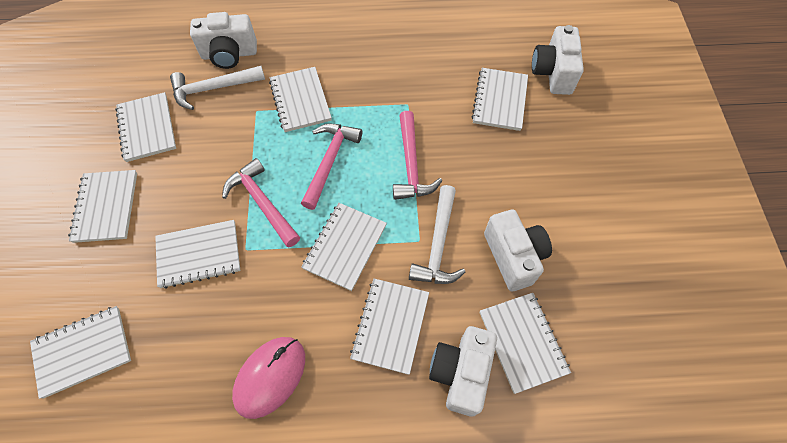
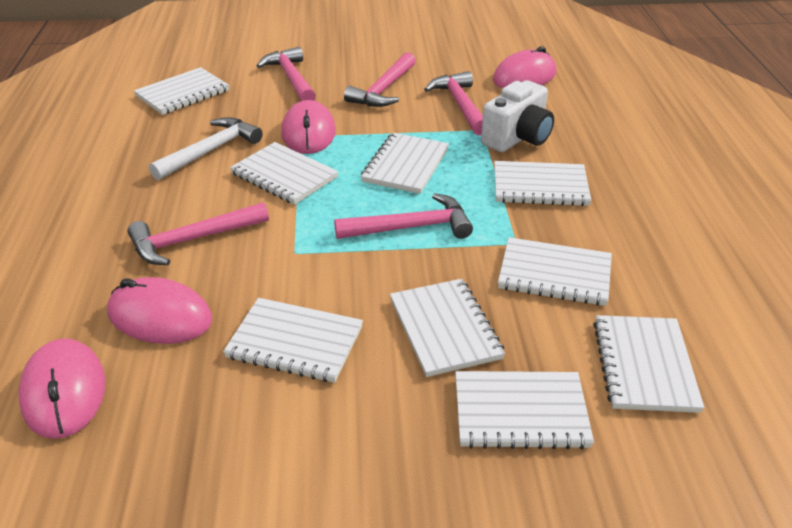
pink hammer: [222,158,300,247] [301,123,362,210] [393,111,442,200] = 3 -> [127,202,269,265] [256,47,316,101] [334,193,473,239] [344,52,416,107] [424,71,483,136] = 5
pink mouse: [232,337,305,419] = 1 -> [18,338,106,439] [107,277,212,344] [281,100,336,154] [493,46,556,88] = 4
white camera: [190,12,257,69] [429,326,497,417] [484,209,552,291] [532,25,584,95] = 4 -> [481,80,554,152] = 1
white hammer: [170,66,265,110] [409,185,465,284] = 2 -> [149,117,263,180] = 1

